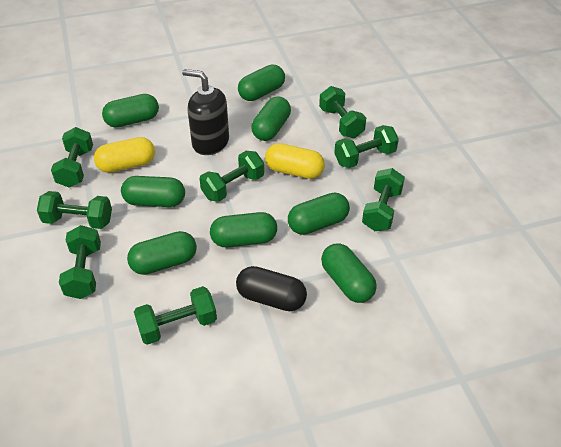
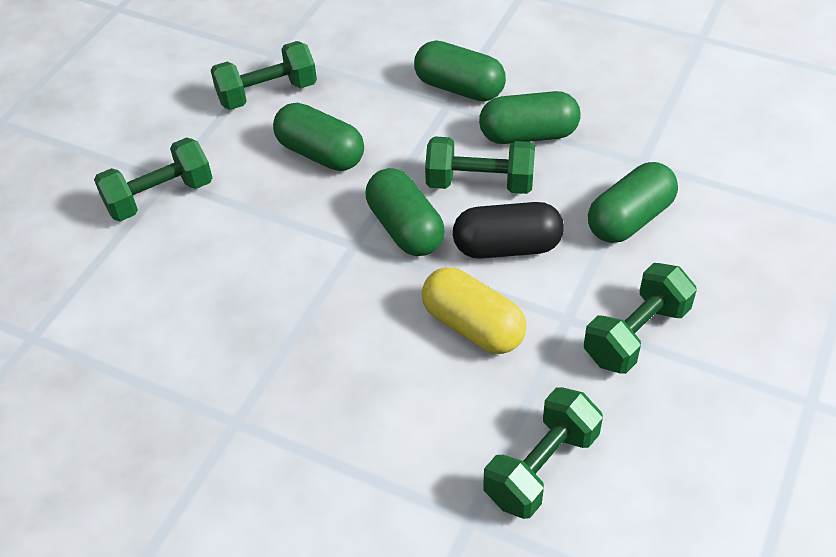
black soap dispenser: [182,69,229,155] = 1 -> none = 0
green capsule: [102,94,159,128] [121,176,185,207] [127,231,197,275] [210,212,277,247] [238,65,285,101] [251,96,291,141] [288,193,350,235] [321,243,377,303] = 8 -> [273,103,364,171] [366,168,445,256] [414,40,506,102] [479,91,581,144] [588,162,678,243] = 5
green dumbbell: [37,191,112,229] [51,127,93,188] [59,225,101,299] [134,286,217,345] [200,151,264,202] [319,86,366,138] [334,125,399,168] [362,168,405,231] = 8 -> [94,137,212,221] [211,41,317,110] [425,136,535,194] [483,387,603,519] [584,263,697,374] = 5
yellow capsule: [94,137,155,173] [265,143,325,179] = 2 -> [422,267,527,354] = 1

